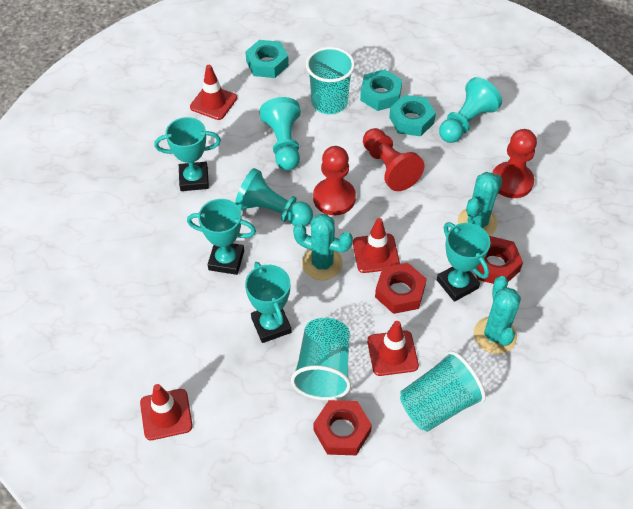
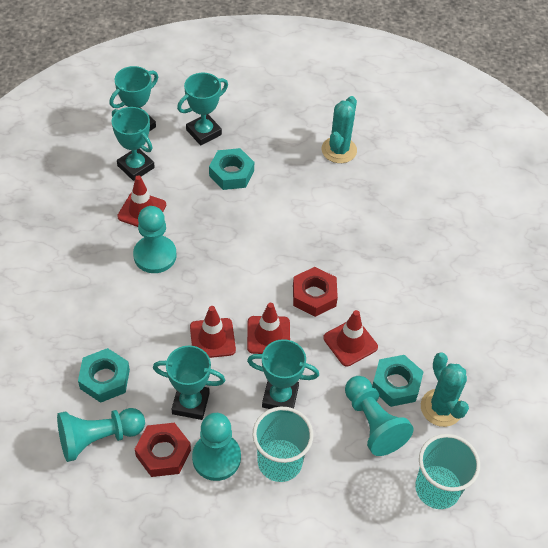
red nut: [314,400,372,455] [375,263,427,314] [476,236,523,284] = 3 -> [135,423,191,477] [293,267,338,317] = 2
red pawn: [313,146,356,215] [363,128,424,191] [492,129,537,198] = 3 -> none = 0
turquoise cactus: [293,214,353,280] [458,172,502,236] [474,276,521,354] = 3 -> [322,96,357,163] [421,352,469,427] = 2
turquoise cup: [291,318,351,400] [306,47,355,114] [400,351,486,432] = 3 -> [252,407,313,482] [415,434,480,509] = 2
turquoise pawn: [235,168,313,226] [259,97,301,170] [439,77,502,143] = 3 -> [57,408,145,462] [133,206,177,273] [192,413,241,481] [345,376,414,456] = 4
turquoise trophy: [154,117,221,191] [187,199,256,275] [245,262,291,343] [437,222,490,302] = 4 -> [109,66,158,131] [112,107,155,181] [153,345,225,420] [177,73,228,145] [247,339,319,409] = 5

